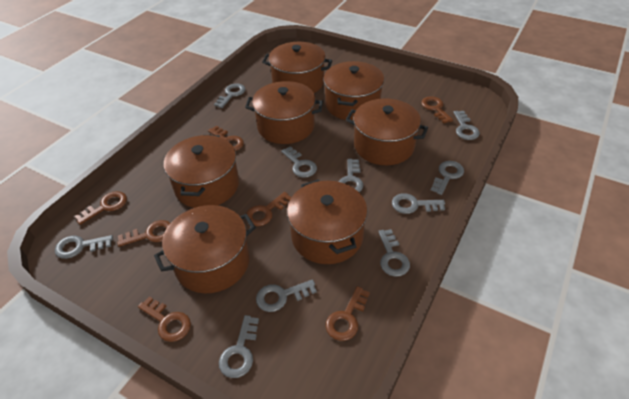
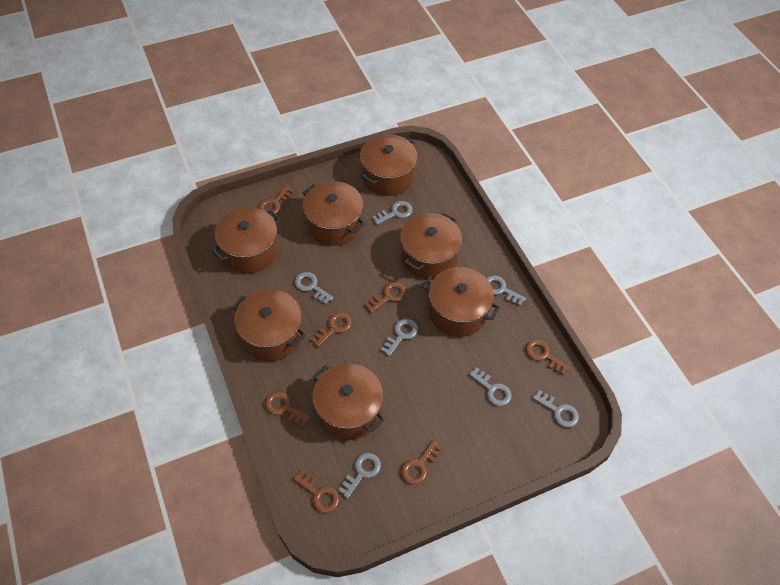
grey key: [55,235,113,259] [214,83,245,108] [219,315,259,378] [256,279,317,312] [281,146,317,178] [339,159,363,192] [378,229,410,277] [392,193,445,214] [431,161,464,195] [453,111,480,140] = 10 -> [295,272,334,304] [338,453,381,499] [372,201,413,225] [381,319,418,357] [469,368,512,406] [486,275,526,306] [532,390,579,428] = 7

